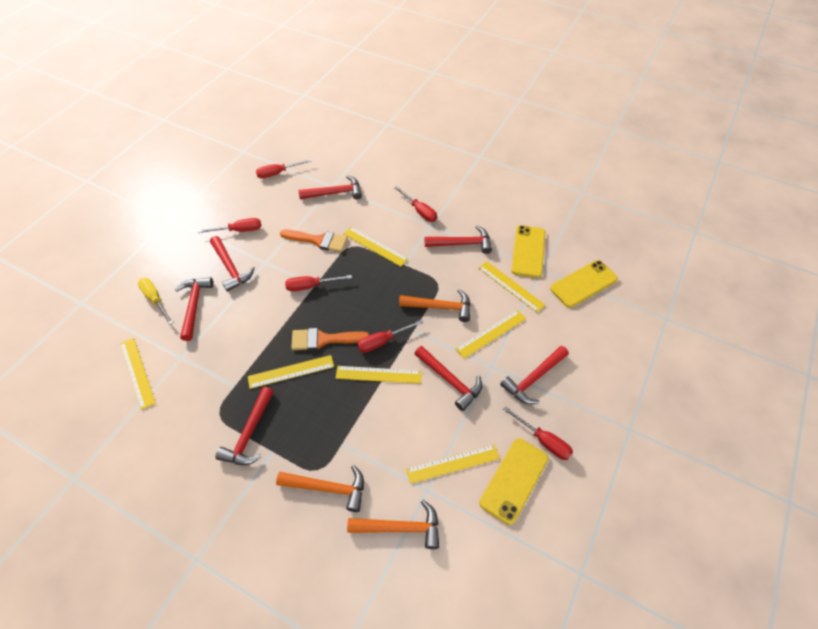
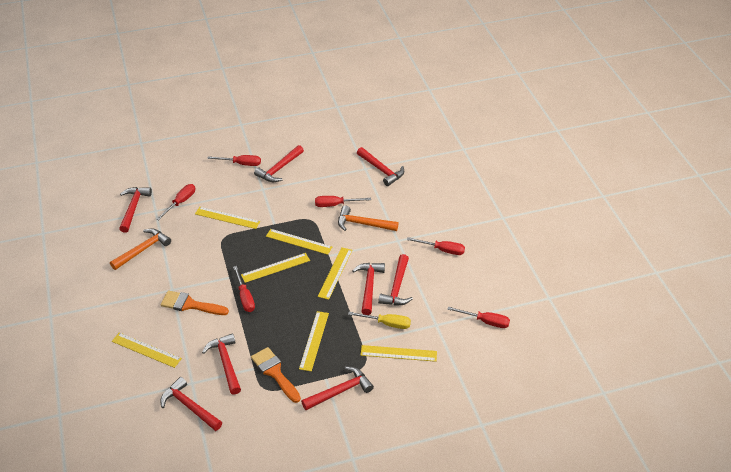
orange hammer: [276,465,364,512] [347,500,439,549] [399,289,471,322] = 3 -> [110,228,171,270] [338,206,399,231] = 2
red hammer: [175,277,213,341] [210,236,254,292] [216,387,274,465] [298,175,362,200] [414,346,482,411] [425,226,492,254] [500,346,569,404] = 7 -> [119,187,152,233] [160,377,222,431] [202,333,241,395] [254,145,304,182] [301,367,374,410] [352,263,385,315] [357,147,404,186] [378,254,413,305] = 8
yellow phone: [479,438,549,525] [511,225,546,278] [550,260,618,308] = 3 -> none = 0

